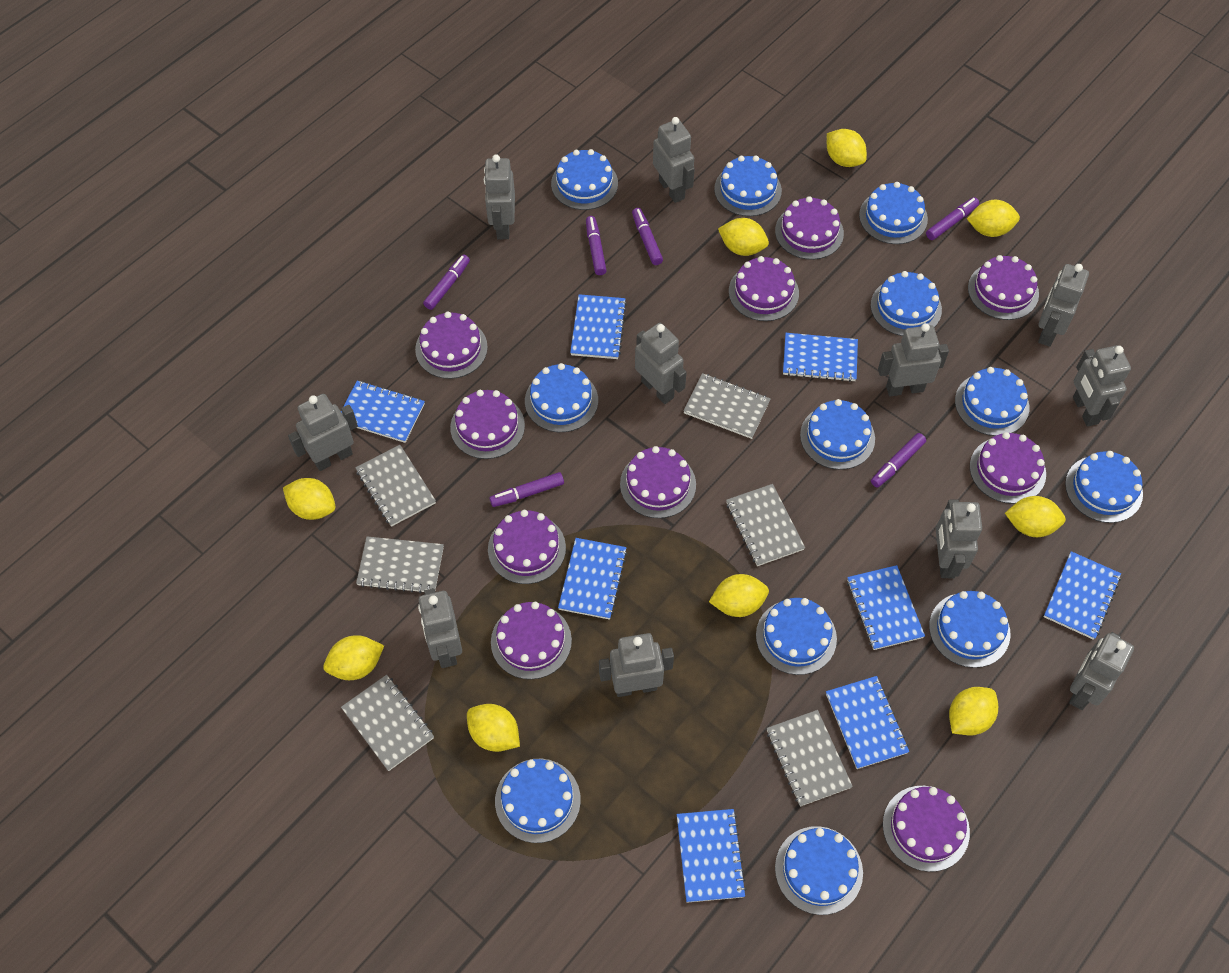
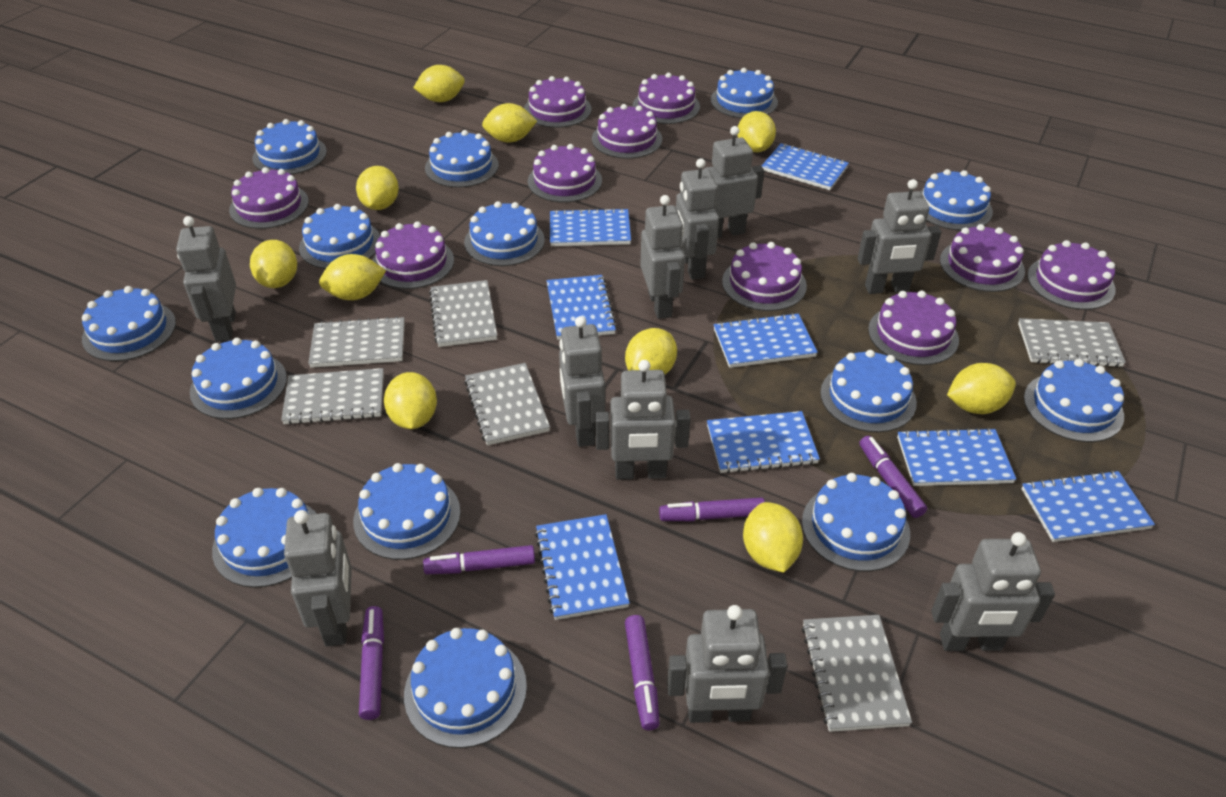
blue cake: [495,759,581,843] [525,363,598,432] [551,149,618,210] [714,156,782,216] [756,598,837,675] [775,826,863,915] [800,399,875,470] [859,182,928,244] [871,271,942,336] [929,591,1010,668] [955,367,1029,436] [1065,451,1143,523] = 12 -> [82,286,176,361] [190,338,287,419] [212,488,317,588] [252,119,327,175] [299,204,380,269] [353,463,460,560] [404,628,527,748] [425,130,499,188] [464,201,545,266] [711,68,778,118] [802,473,910,572] [820,350,917,432] [920,169,993,230] [1024,359,1124,442] = 14
grey robot: [288,394,358,471] [418,588,462,668] [484,154,515,239] [599,633,674,697] [635,323,687,404] [653,117,695,203] [878,323,949,396] [936,499,982,578] [1038,264,1089,347] [1069,632,1134,710] [1073,345,1131,427] = 11 -> [176,216,236,342] [284,510,352,646] [559,316,605,447] [595,360,691,480] [640,195,685,319] [667,605,787,723] [676,158,719,280] [704,126,764,238] [858,179,941,294] [931,532,1055,651] = 10
purple marker: [423,254,470,310] [489,472,564,507] [586,216,607,275] [632,208,663,265] [871,433,926,487] [926,197,979,240] = 6 -> [359,606,384,720] [423,545,535,574] [625,615,660,730] [659,497,765,521] [859,436,927,518] = 5
yellow lemon: [283,478,336,520] [323,635,384,680] [467,704,520,752] [709,574,769,617] [718,218,769,256] [827,129,867,167] [949,687,998,736] [967,200,1020,237] [1005,496,1066,537] = 9 -> [250,240,297,288] [319,254,386,300] [356,166,399,210] [384,372,437,429] [413,65,465,102] [482,103,537,143] [625,328,677,374] [738,111,776,152] [743,502,803,573] [947,363,1016,414] = 10

